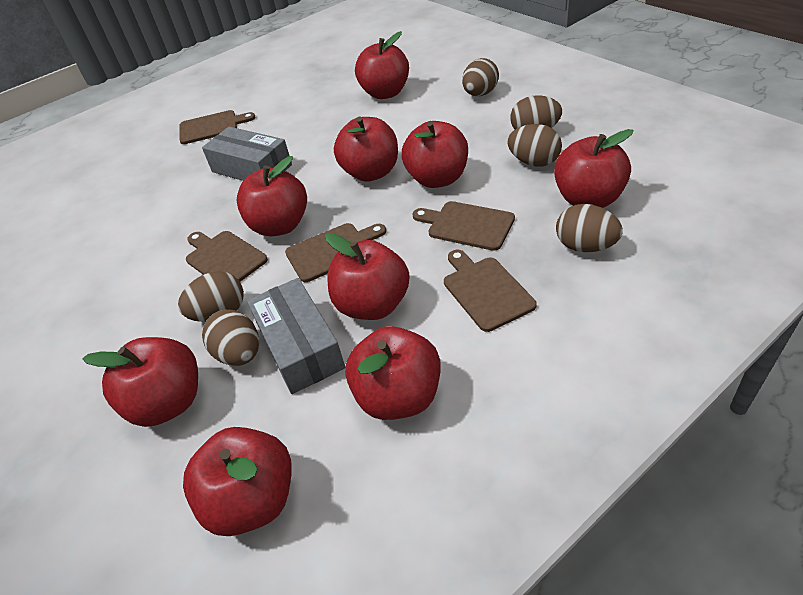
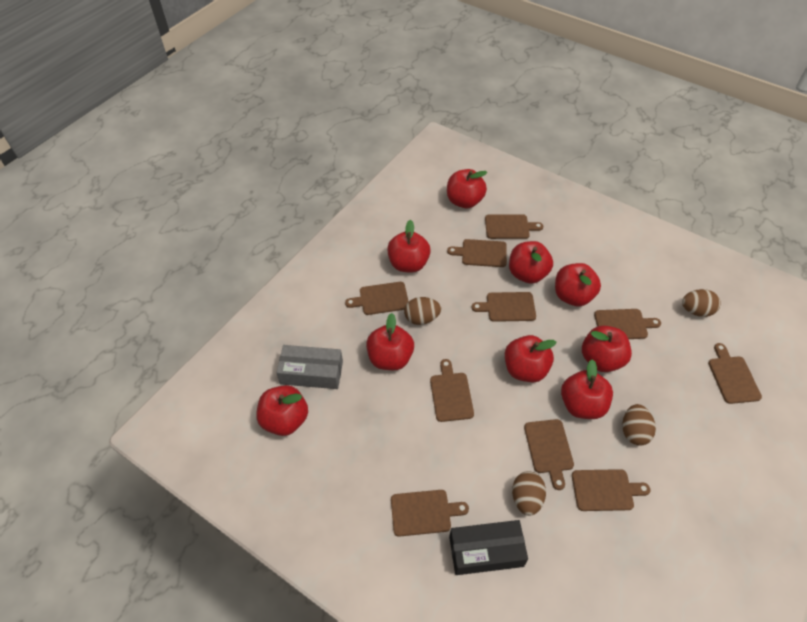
black box: none = 0 -> [449,520,528,575] = 1
brown cutting board: [179,110,255,144] [186,231,268,282] [285,223,386,282] [413,201,515,251] [444,250,537,332] = 5 -> [345,282,409,315] [391,490,469,537] [430,359,474,422] [447,239,507,267] [471,292,536,322] [485,214,543,239] [524,419,574,490] [572,469,650,511] [594,309,661,339] [708,343,762,404] = 10
brown egg: [178,271,244,322] [202,310,259,366] [462,58,499,96] [507,124,562,167] [510,95,562,129] [556,204,623,252] = 6 -> [404,297,441,325] [512,471,546,516] [622,404,656,446] [682,289,721,317] = 4
grey box: [202,127,292,181] [247,278,345,394] = 2 -> [276,345,343,389] = 1

